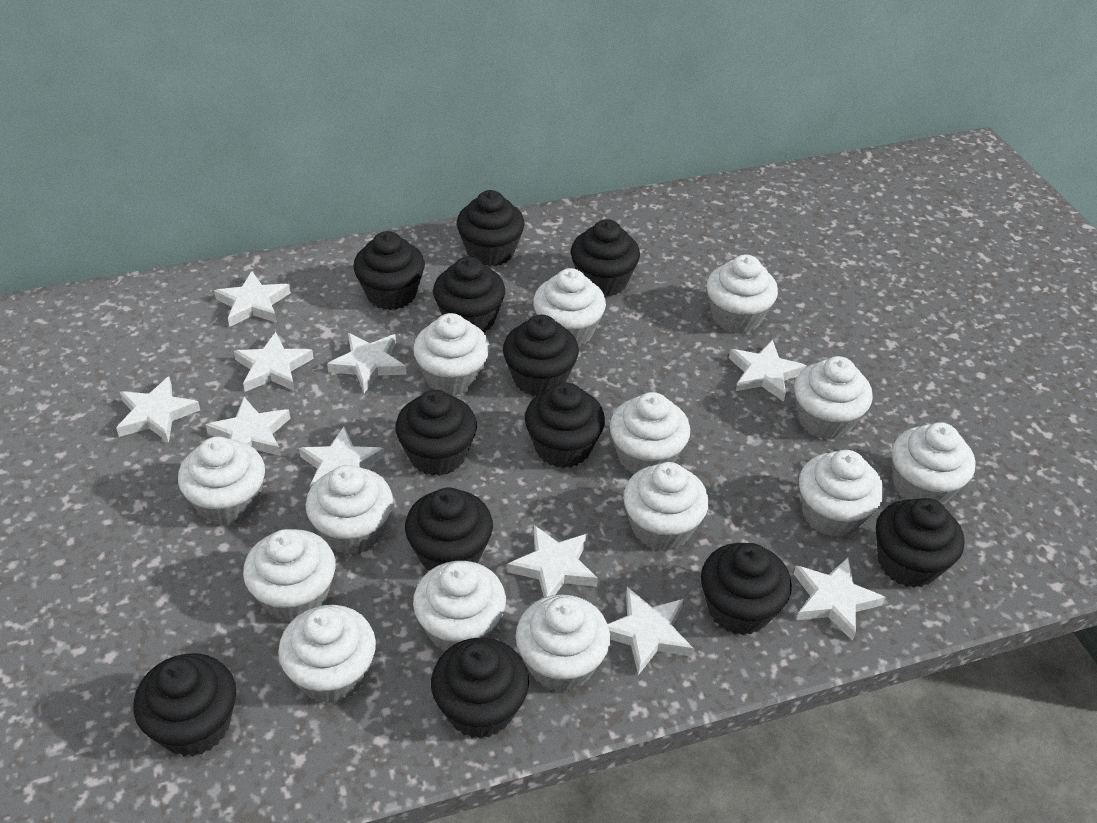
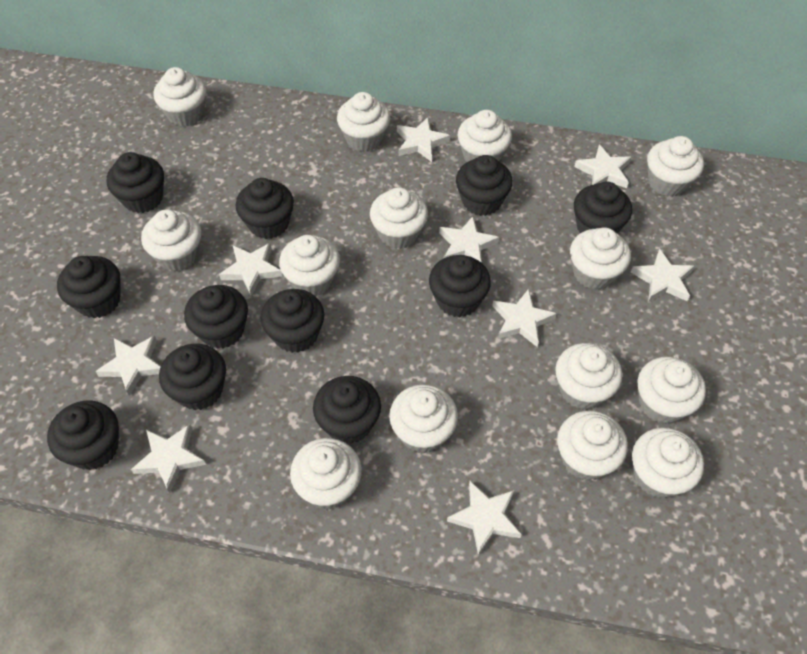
black cupcake: [133,653,236,756] [353,231,425,310] [395,390,477,476] [405,488,493,570] [431,637,529,739] [433,256,505,333] [457,190,524,267] [503,315,579,396] [525,383,605,468] [571,219,640,297] [701,543,792,635] [876,498,964,588] = 12 -> [47,400,119,470] [57,256,121,318] [107,152,164,213] [159,344,226,410] [184,285,248,349] [236,178,294,239] [261,289,324,353] [313,376,381,444] [429,255,491,317] [456,155,513,216] [574,182,632,233] = 11
white star: [116,377,200,443] [205,397,291,456] [214,271,291,327] [234,332,314,392] [299,427,384,489] [327,333,407,393] [507,525,598,598] [608,587,693,675] [729,339,807,402] [794,558,886,641] = 10 -> [95,335,161,396] [131,424,206,493] [219,243,283,296] [397,117,450,162] [439,216,499,263] [447,481,522,556] [492,289,557,347] [574,144,631,188] [631,249,694,301] = 9

